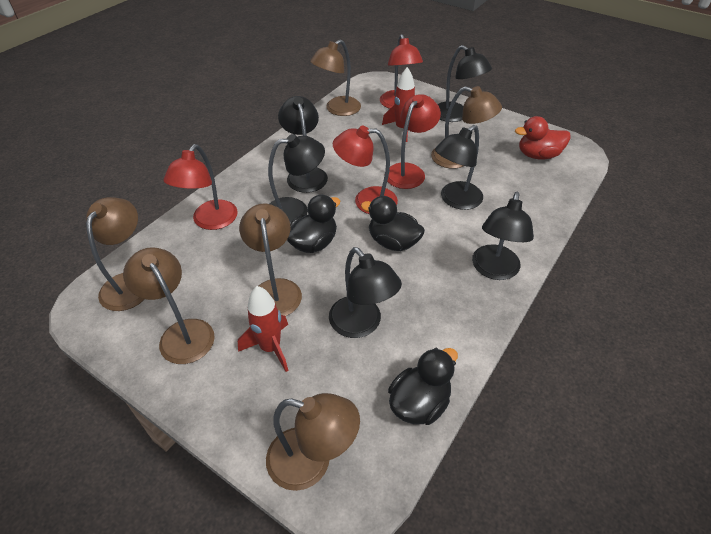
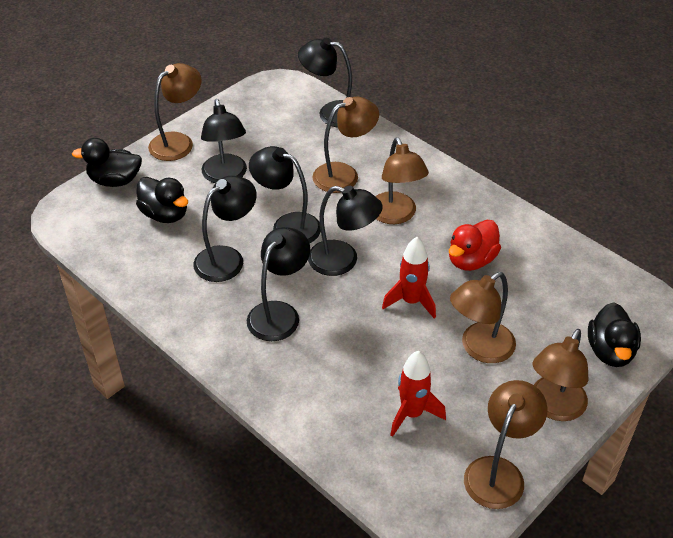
red lamp: [163,144,238,230] [332,126,398,214] [380,34,423,109] [387,94,441,189] = 4 -> none = 0

